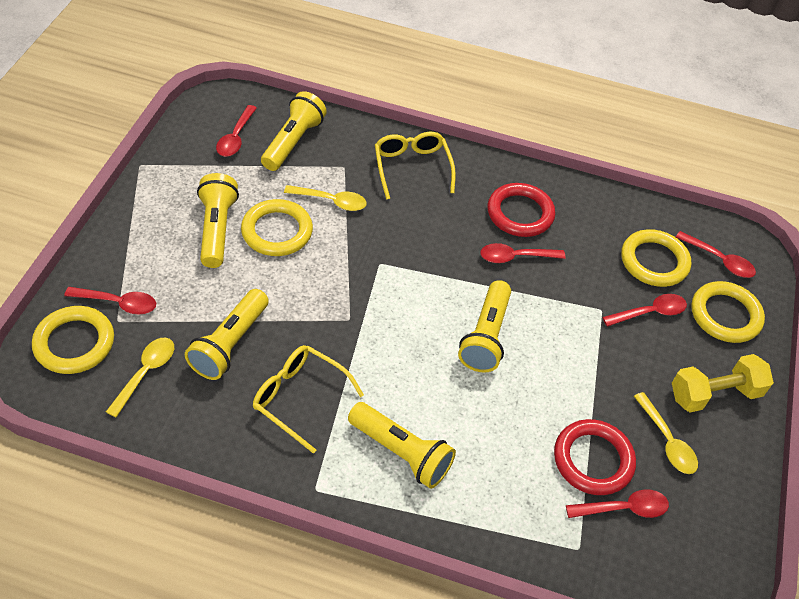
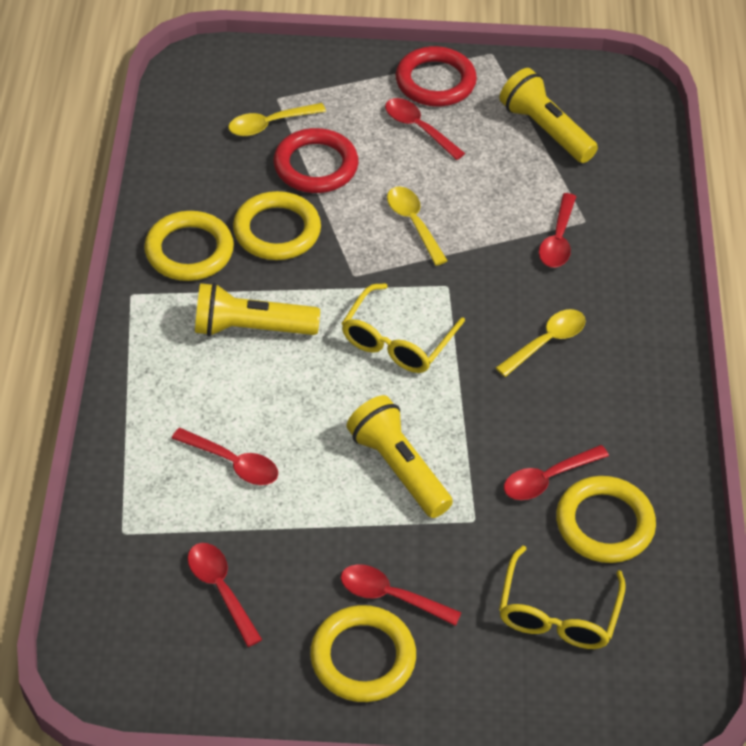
yellow dumbbell: [672,354,774,412] = 1 -> none = 0
yellow flashlight: [185,289,269,380] [197,173,239,268] [261,91,327,171] [348,402,456,489] [458,280,511,373] = 5 -> [195,283,320,336] [347,395,453,518] [499,68,598,163] = 3

